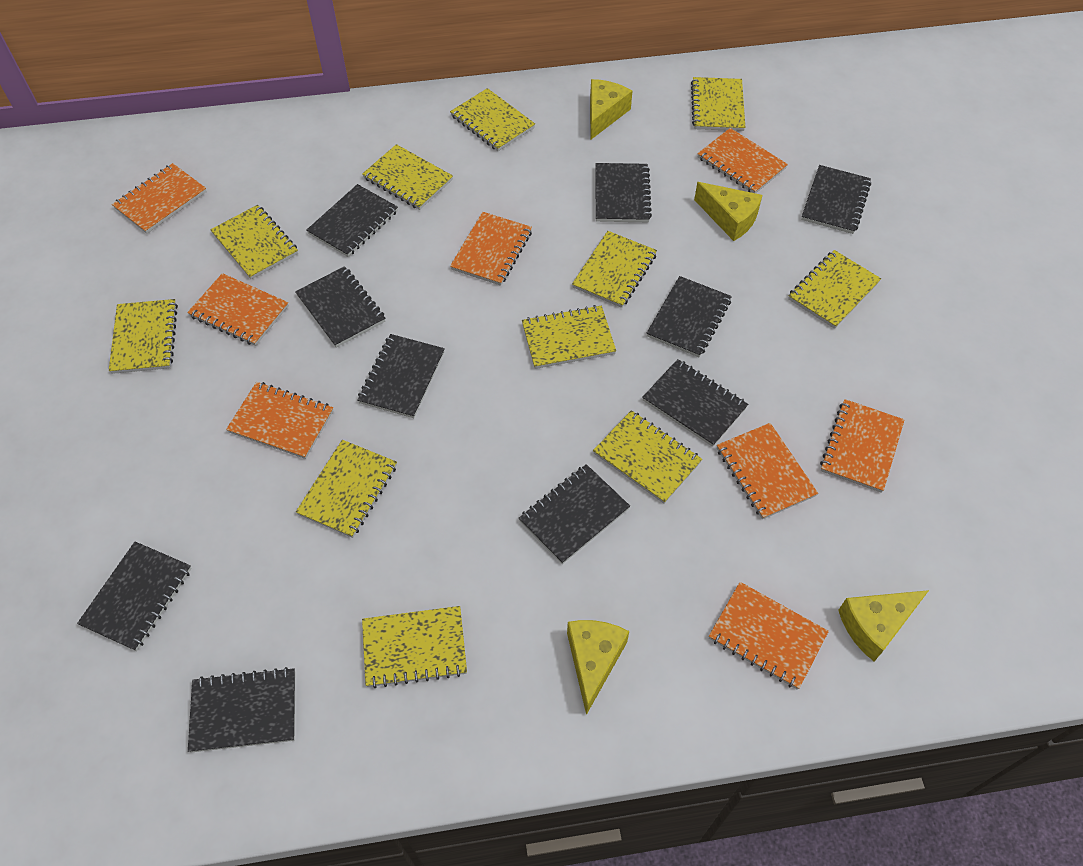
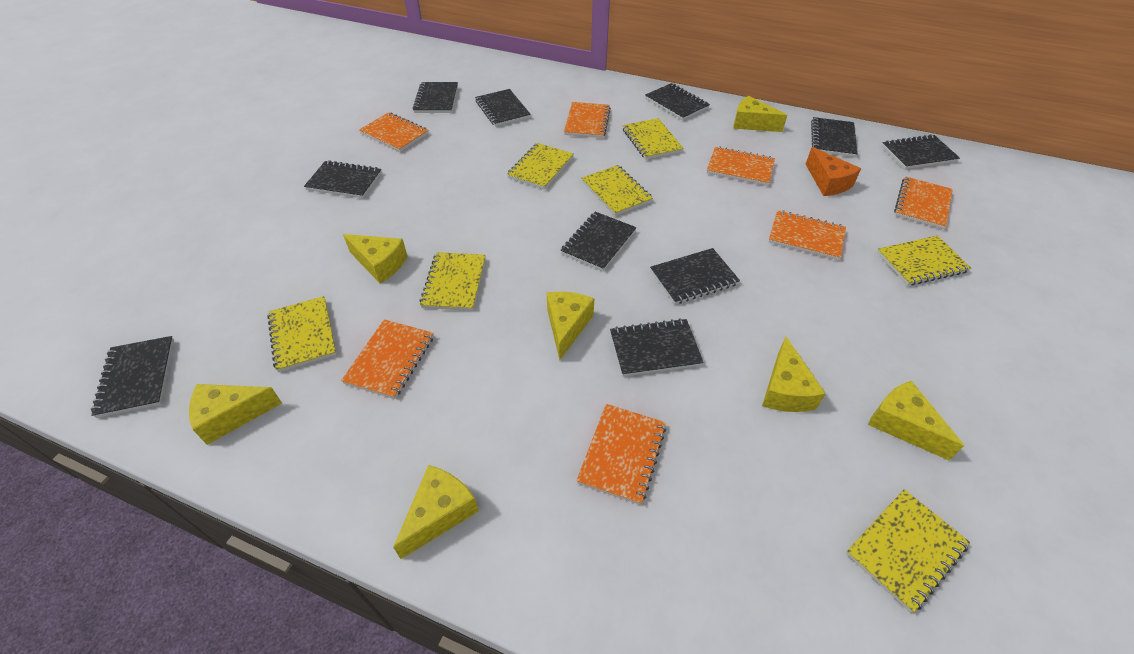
orange cheese: none = 0 -> [805,147,861,196] = 1
orange notebook: [112,163,207,234] [187,273,289,346] [226,382,333,459] [450,212,532,286] [697,128,788,193] [709,582,829,690] [717,423,818,519] [820,399,905,493] = 8 -> [341,319,434,399] [359,112,429,152] [564,102,611,138] [576,404,666,505] [707,146,775,186] [768,210,846,260] [894,177,953,229] = 7
yellow cheese: [567,620,629,715] [590,79,633,139] [694,182,762,241] [838,590,929,662] = 4 -> [189,384,282,445] [343,234,407,283] [393,465,479,559] [547,292,594,360] [733,96,787,132] [762,337,826,412] [868,381,964,460] = 7
yellow notebook: [109,299,178,374] [210,205,298,280] [296,440,397,538] [362,144,453,210] [362,606,467,688] [450,88,535,151] [522,305,616,369] [572,231,657,308] [593,410,702,504] [691,77,745,131] [788,250,881,329] = 11 -> [267,296,337,372] [420,252,486,311] [507,143,574,190] [581,165,653,216] [623,118,684,160] [846,489,970,613] [877,236,971,286] = 7

